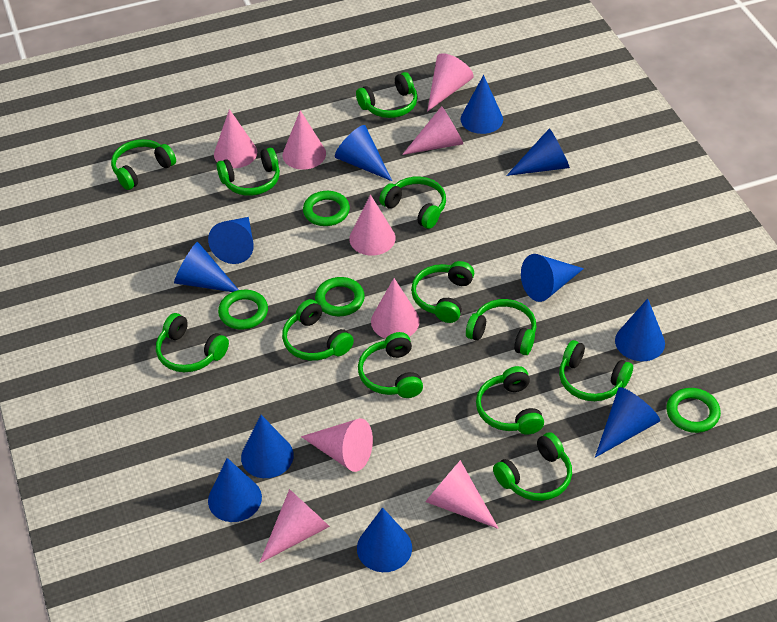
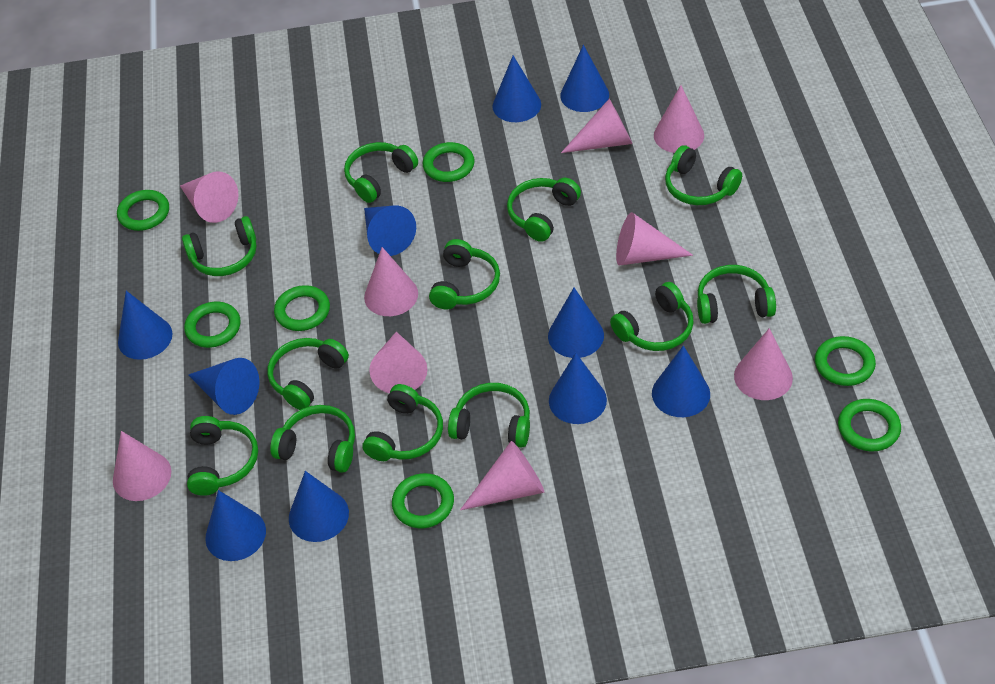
blue cone: [174,242,239,292] [208,217,253,264] [208,458,262,522] [241,415,294,478] [335,125,392,181] [357,507,412,572] [461,75,503,134] [506,128,570,176] [521,254,584,302] [595,387,660,458] [615,298,665,361] = 11 -> [118,291,173,360] [188,358,259,415] [205,490,266,561] [289,471,349,542] [364,206,416,256] [492,55,541,122] [548,288,604,358] [549,353,607,424] [560,45,609,112] [652,346,710,417] = 10
green ring: [218,290,268,330] [303,191,350,226] [315,277,365,316] [666,388,721,433] = 4 -> [117,190,169,231] [184,302,240,348] [274,285,330,331] [392,473,454,528] [423,142,475,182] [815,336,876,386] [838,399,901,451] = 7

